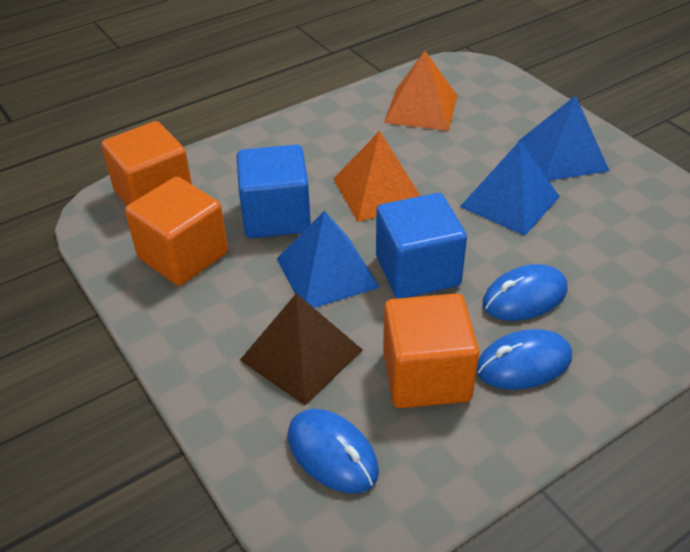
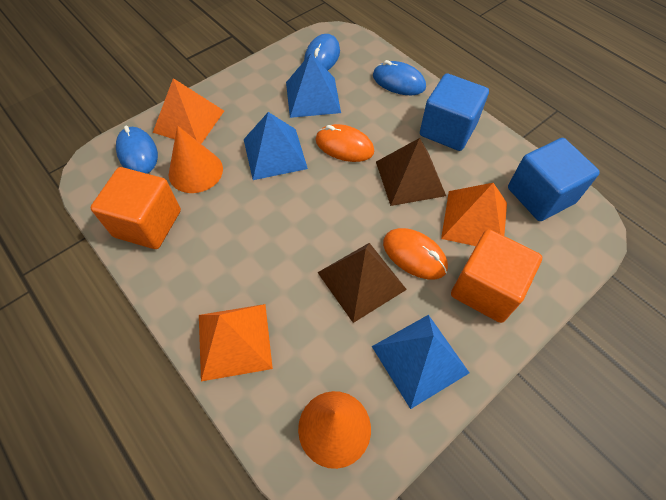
brown pyramid: [240,293,363,405] = 1 -> [317,243,407,323] [376,138,446,206] = 2
orange cone: none = 0 -> [169,125,223,193] [298,391,371,469] = 2
orange cube: [101,121,192,206] [125,177,228,286] [383,293,479,408] = 3 -> [90,167,181,249] [451,229,542,323] = 2
orange mouse: none = 0 -> [315,124,374,162] [383,228,448,279] = 2
orange pyramid: [333,131,420,222] [384,51,457,131] = 2 -> [153,78,224,144] [199,304,273,381] [441,183,507,246] = 3

